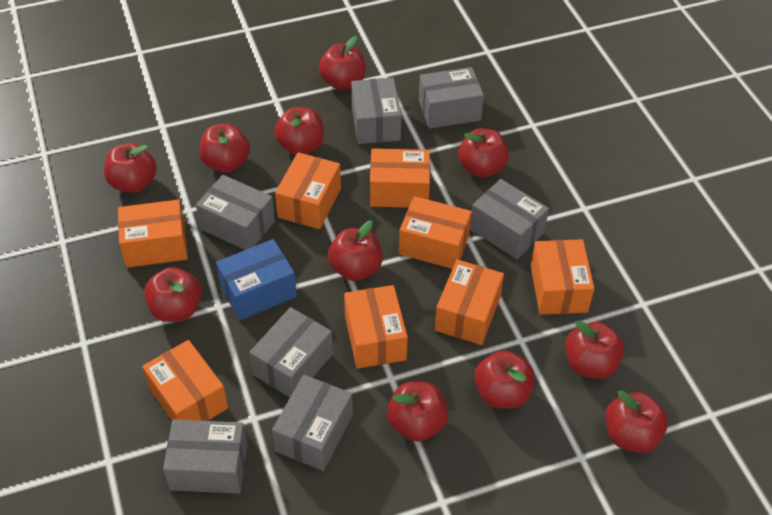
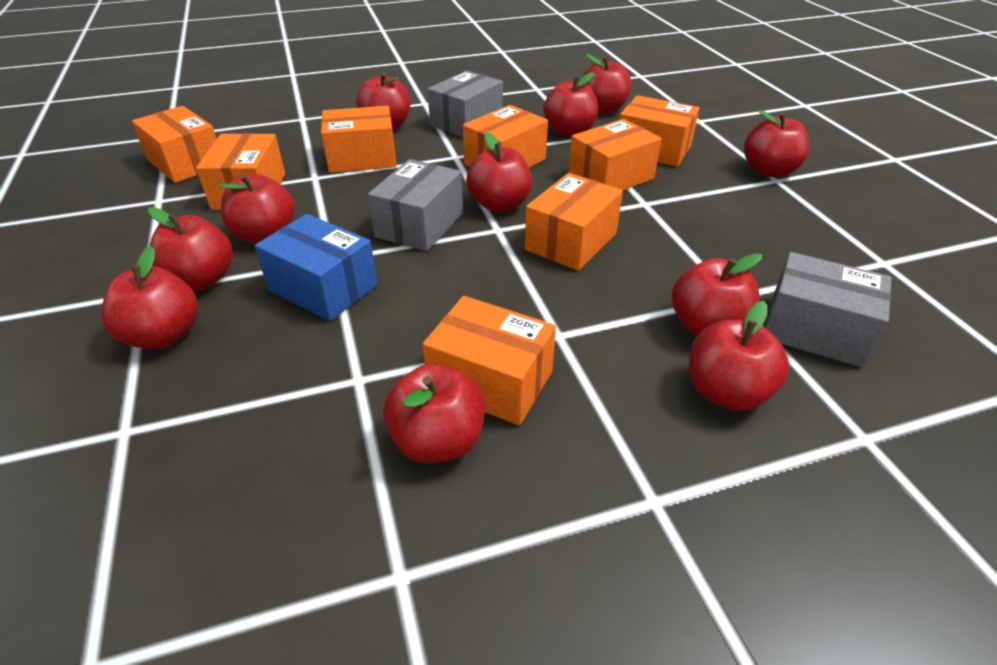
grey box: [163,419,247,494] [196,175,275,250] [249,307,333,398] [272,375,353,471] [351,78,401,144] [419,67,484,129] [470,179,549,259] = 7 -> [368,159,463,251] [427,71,503,137] [764,252,891,367] = 3

